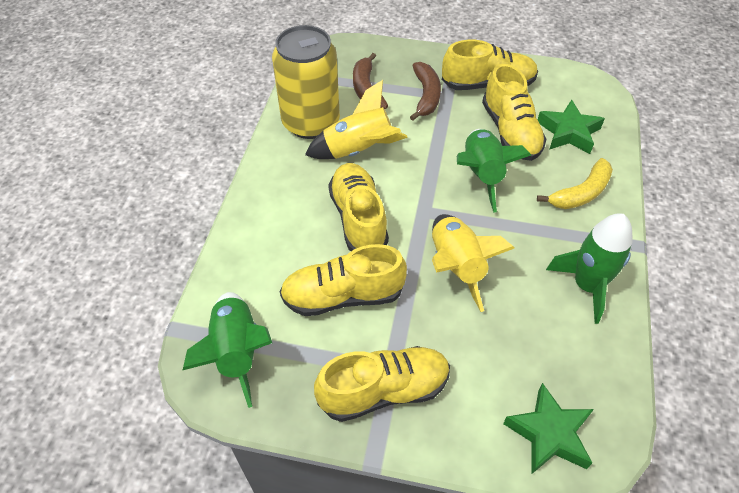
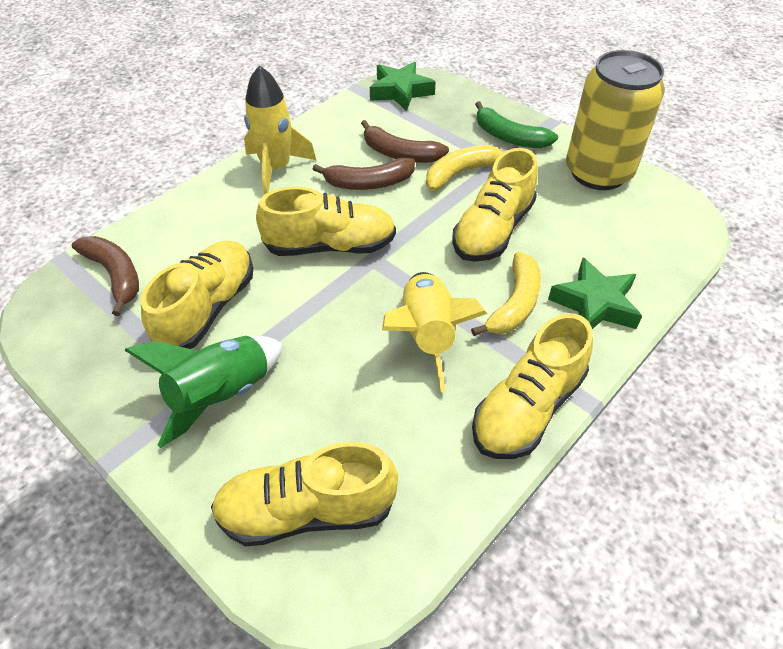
brown banana: [353,53,388,109] [410,62,441,121] = 2 -> [72,236,139,316] [313,157,415,190] [361,120,449,163] = 3
green banana: none = 0 -> [475,101,558,148] = 1
green rocket: [182,292,272,408] [457,129,531,213] [546,214,633,324] = 3 -> [125,336,283,448] = 1
yellow banana: [537,158,613,209] = 1 -> [426,145,503,191] [471,252,541,336] = 2

